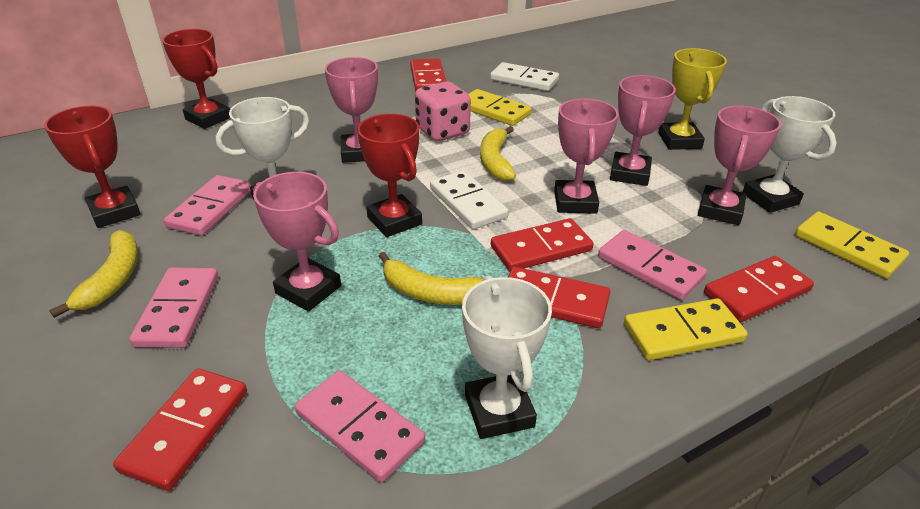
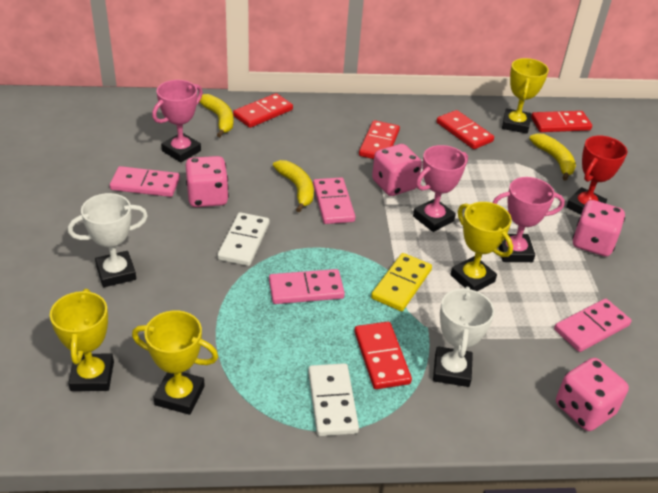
pink dice: [415,81,471,141] = 1 -> [186,156,229,207] [372,144,422,196] [556,358,629,431] [572,200,625,257] = 4
pink trophy: [253,172,341,312] [325,57,378,163] [554,98,618,214] [610,75,676,186] [698,106,781,225] = 5 -> [152,80,203,162] [413,145,468,232] [492,177,565,262] = 3
red trophy: [44,106,141,228] [162,29,230,129] [357,114,422,237] = 3 -> [566,136,628,214] = 1
white trophy: [216,97,309,199] [462,276,552,439] [742,96,837,213] = 3 -> [68,193,148,287] [433,287,494,387] = 2
yellow domino: [468,89,532,126] [624,298,748,360] [795,212,909,278] = 3 -> [371,253,432,311] = 1
yellow trophy: [658,48,727,150] = 1 -> [50,289,114,391] [132,311,218,415] [450,202,513,291] [502,58,549,134] = 4

